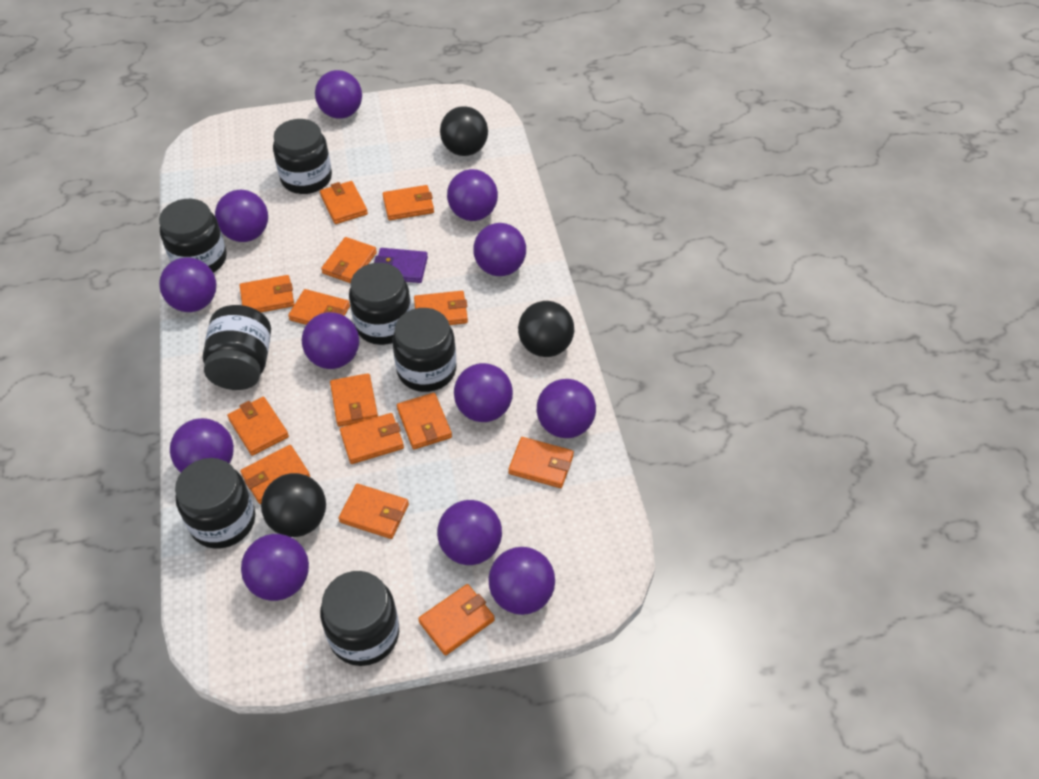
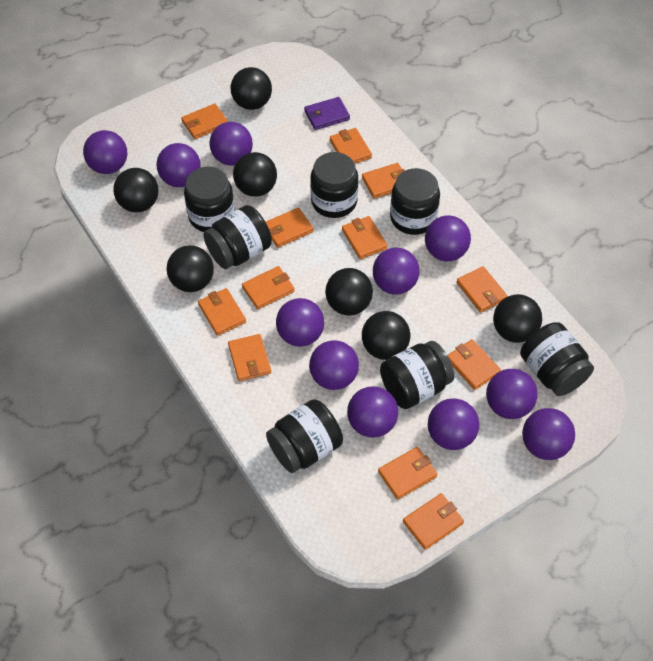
black ball: [261,473,326,537] [440,106,488,156] [518,301,574,357] = 3 -> [113,168,159,212] [167,245,214,292] [230,67,272,110] [233,152,277,197] [325,268,373,315] [362,311,410,360] [493,294,542,343] = 7
orange wallet: [227,397,289,456] [240,275,294,312] [240,445,310,504] [288,289,350,325] [320,181,368,224] [321,237,377,283] [330,373,378,427] [338,484,409,539] [340,413,404,464] [383,185,434,220] [397,393,452,450] [414,291,468,325] [418,584,495,656] [508,437,574,488] = 14 -> [181,104,228,139] [198,288,246,336] [228,334,271,381] [242,266,295,309] [266,207,314,248] [330,128,372,164] [342,216,388,259] [362,163,405,199] [378,447,437,500] [403,493,464,550] [447,339,501,390] [457,266,508,313] = 12
purple ball: [159,257,216,312] [170,418,234,472] [215,190,268,242] [241,534,309,601] [301,312,359,369] [315,70,362,119] [437,500,502,565] [447,169,498,221] [454,363,513,422] [473,223,526,276] [488,547,555,615] [537,379,596,438] = 12 -> [83,130,127,174] [157,143,201,187] [209,122,253,165] [276,298,324,347] [309,340,359,390] [347,386,398,438] [373,248,420,295] [425,215,471,261] [428,398,480,450] [486,369,538,419] [522,408,575,460] = 11

